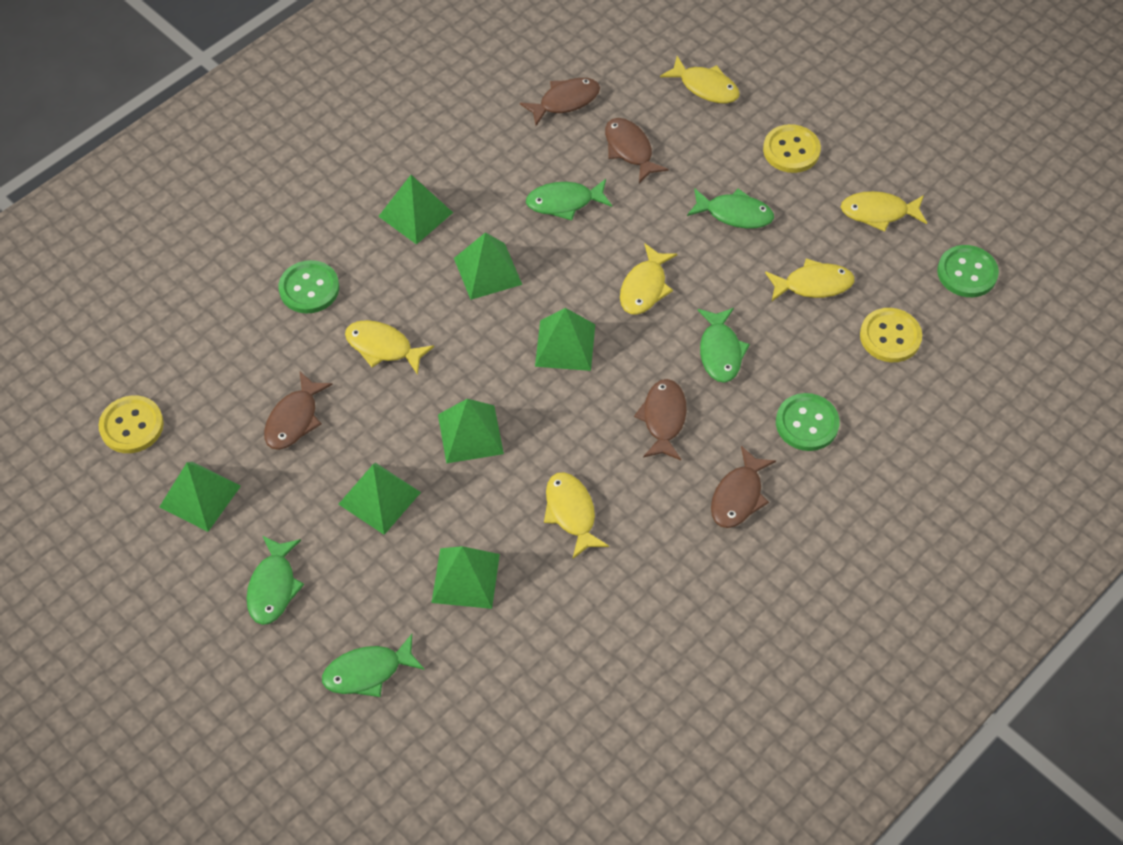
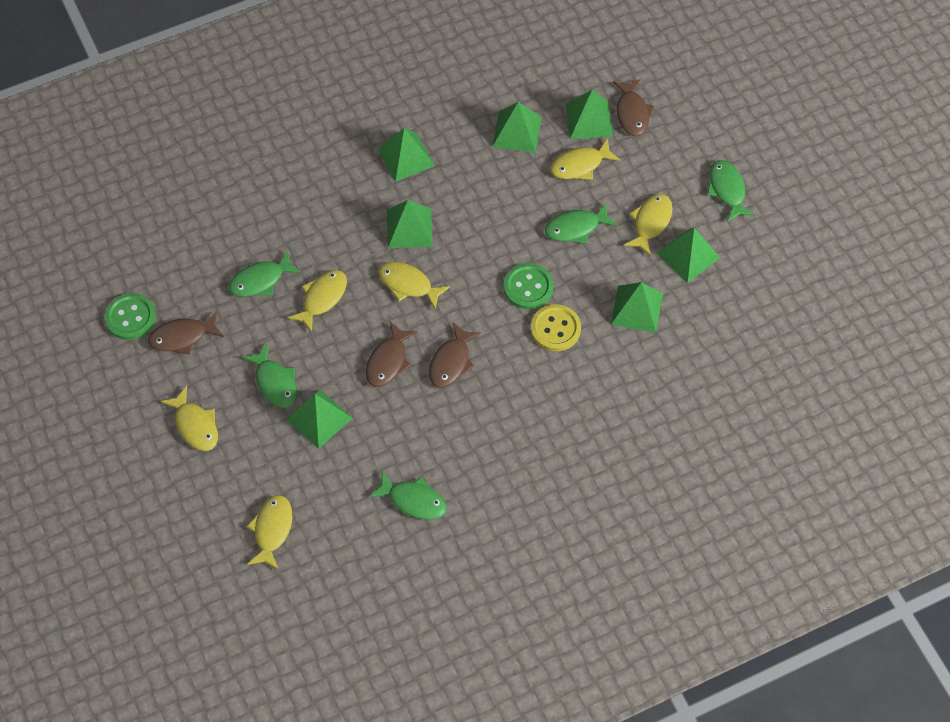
brown fish: [264,372,333,450] [520,78,600,126] [605,118,669,183] [634,379,687,460] [711,446,776,528] = 5 -> [148,311,224,355] [366,322,417,387] [429,322,481,388] [613,79,655,136] = 4
green button: [279,260,339,314] [776,393,840,451] [937,245,999,297] = 3 -> [105,293,156,340] [504,263,553,309] = 2
yellow button: [99,395,164,453] [763,124,821,173] [860,308,922,362] = 3 -> [531,304,581,351] = 1

